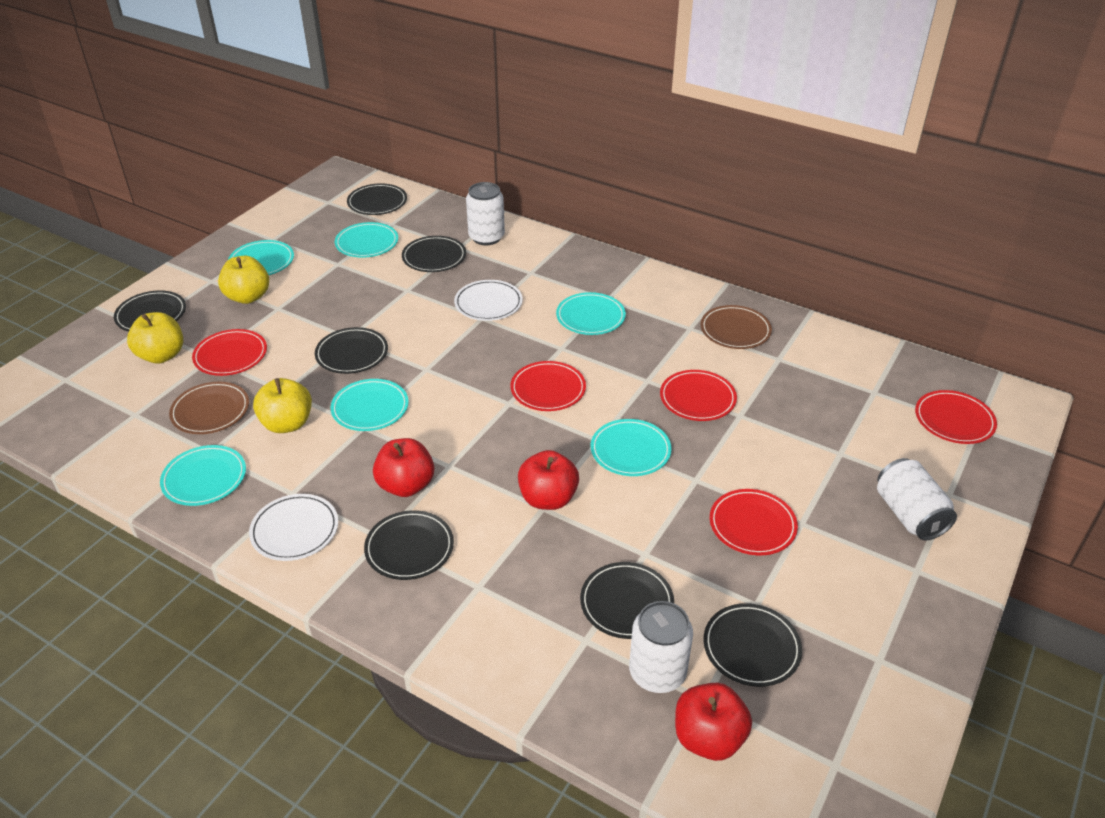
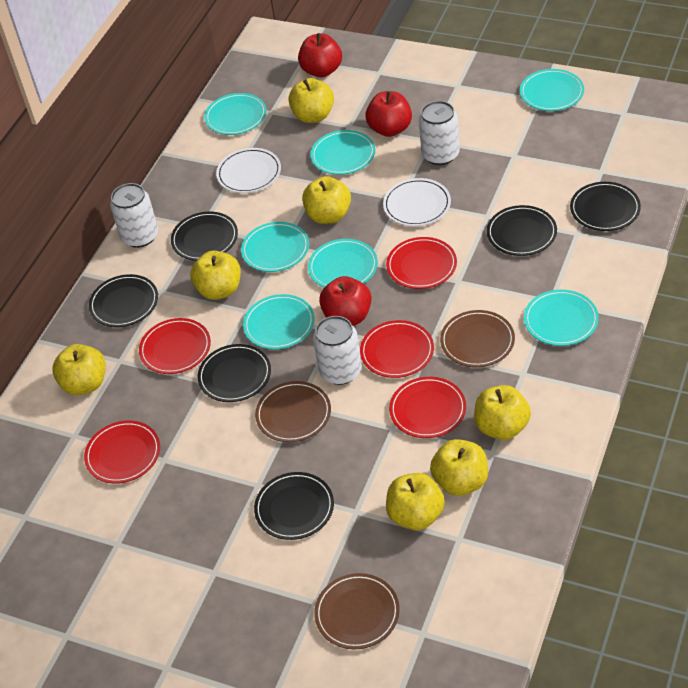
black plate: [114,290,186,332] [315,327,388,374] [347,183,407,215] [364,510,454,580] [402,236,466,272] [580,562,674,639] [703,603,802,687] = 7 -> [89,274,158,327] [171,212,238,261] [197,344,271,402] [254,472,334,540] [487,205,557,256] [570,182,641,231] = 6
brown plate: [169,382,249,434] [701,305,772,349] = 2 -> [255,381,331,442] [314,573,400,649] [440,310,515,367] = 3
turquoise plate: [160,445,246,506] [228,240,294,275] [331,379,409,431] [335,222,398,258] [556,292,626,335] [591,419,672,476] = 6 -> [204,93,266,135] [241,222,309,272] [243,294,315,349] [308,239,378,287] [311,130,375,175] [520,69,584,111] [524,290,599,346] = 7
yellow apple: [127,312,183,364] [218,256,269,304] [253,378,312,433] = 3 -> [52,344,106,395] [190,250,241,300] [288,78,334,123] [302,176,351,224] [386,473,445,530] [430,439,488,496] [474,385,531,440] = 7

